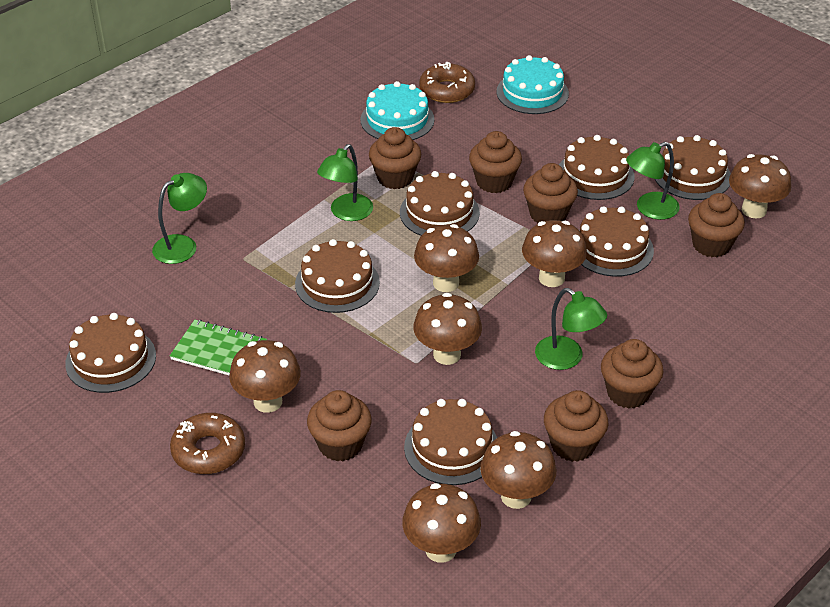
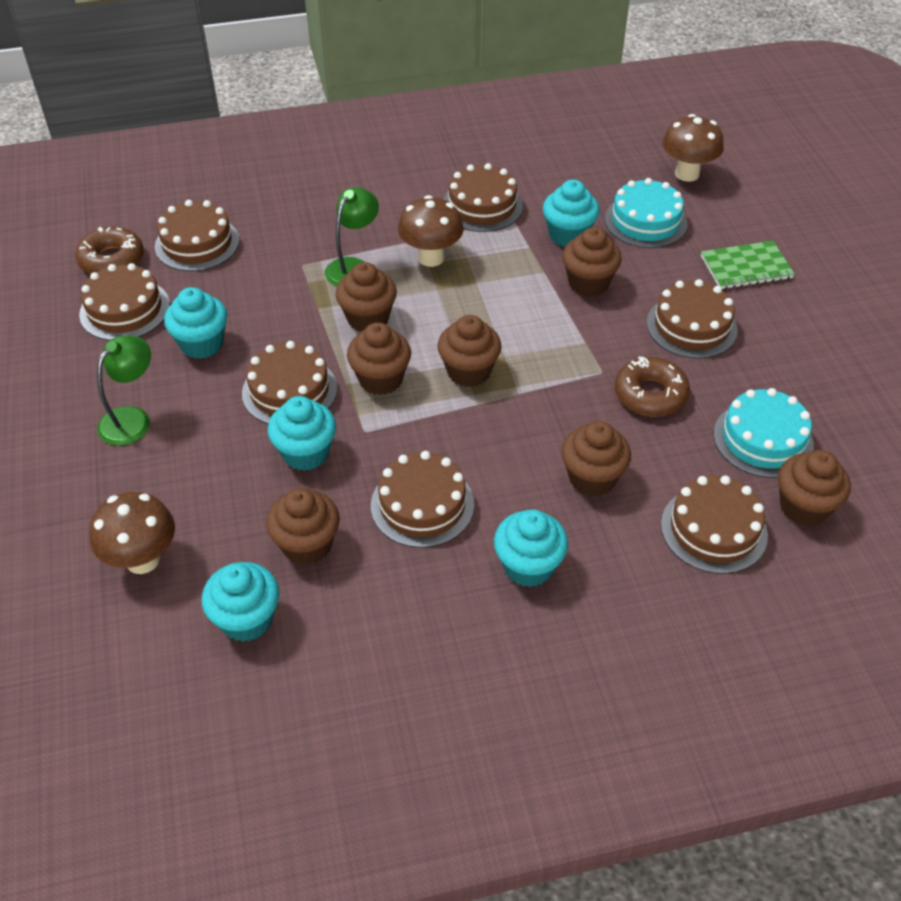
brown mushroom: [229,340,301,413] [402,483,481,563] [413,293,482,365] [414,224,479,292] [480,431,556,509] [522,220,587,287] [729,154,791,218] = 7 -> [89,492,175,574] [398,195,464,267] [662,114,724,182] = 3
green lamp: [152,173,207,264] [317,144,373,221] [535,288,607,370] [626,142,680,220] = 4 -> [97,335,151,446] [325,187,379,286] = 2
turquoise cupcake: none = 0 -> [164,287,227,359] [202,562,279,642] [268,396,336,471] [494,509,568,587] [543,180,599,247] = 5

